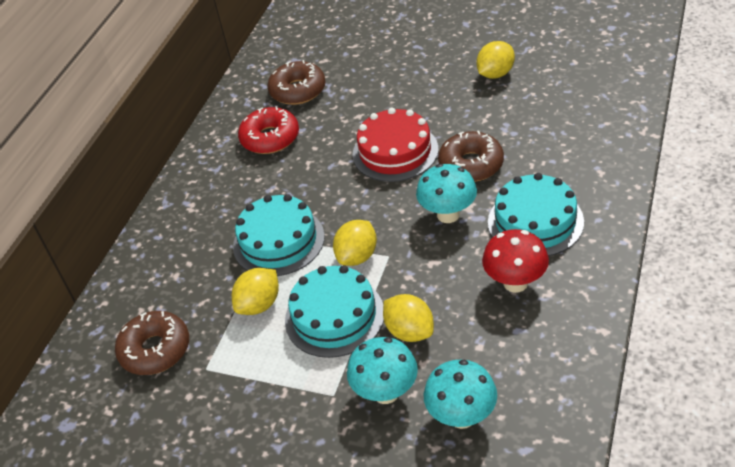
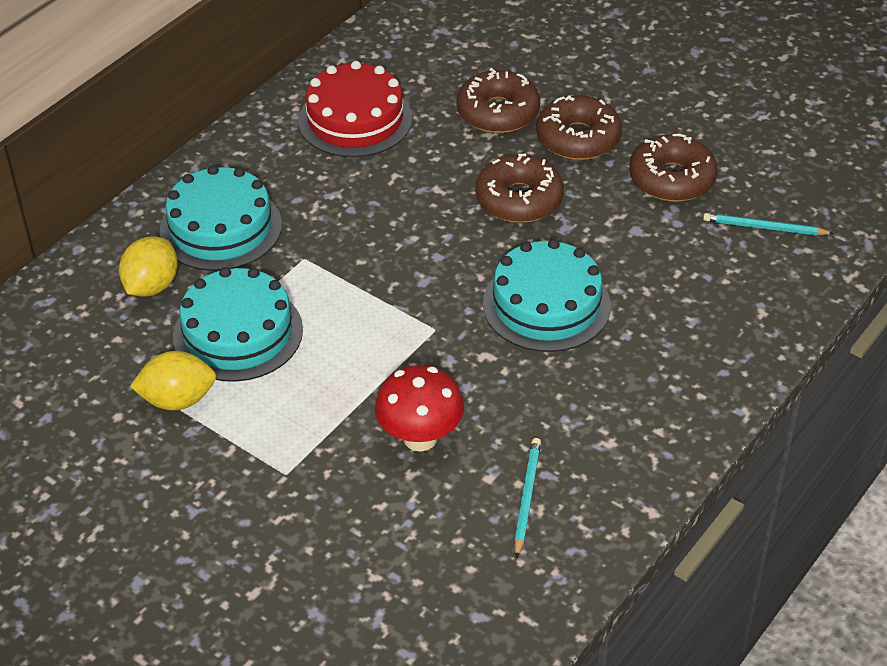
brown donut: [115,311,189,375] [267,60,326,105] [438,131,504,182] = 3 -> [457,68,540,133] [475,154,564,223] [536,95,622,160] [629,134,718,202] = 4
red donut: [238,106,299,154] = 1 -> none = 0
turquoise mushroom: [347,337,418,404] [416,164,477,223] [424,359,497,429] = 3 -> none = 0
turquoise pencil: none = 0 -> [514,438,541,559] [703,213,834,236] = 2
yellow lemon: [232,268,279,315] [333,220,377,266] [383,294,434,342] [476,41,515,79] = 4 -> [119,236,178,297] [130,351,216,410] = 2

